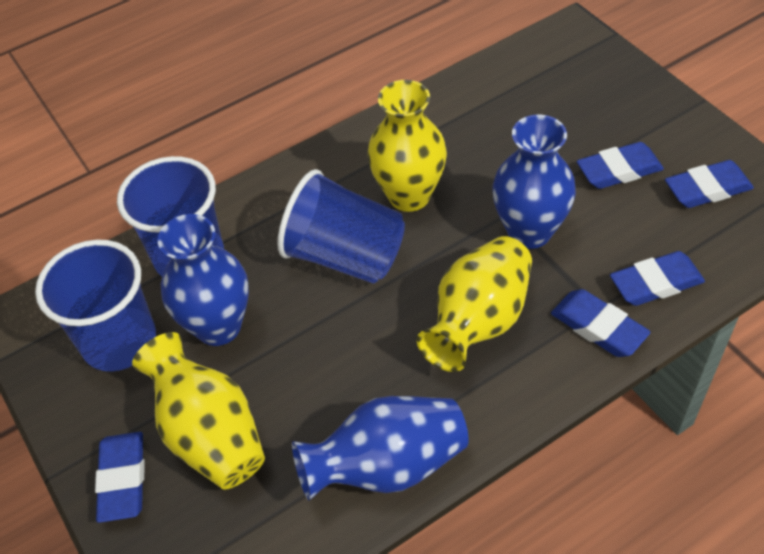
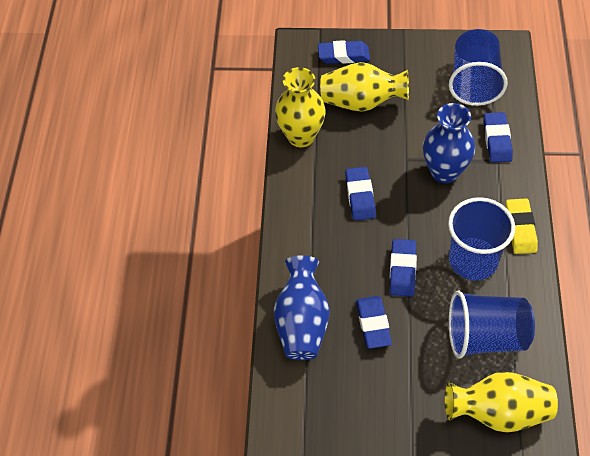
blue vase: [158,214,249,346] [292,396,469,500] [492,115,576,249] = 3 -> [273,255,330,360] [423,103,475,183] = 2
yellow eraser: none = 0 -> [506,198,538,254] = 1

